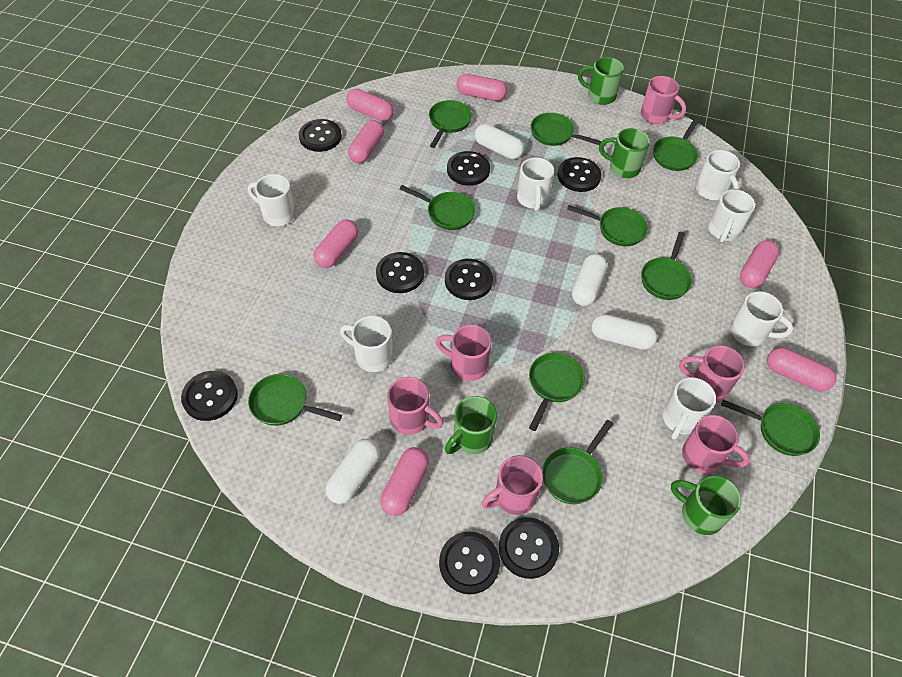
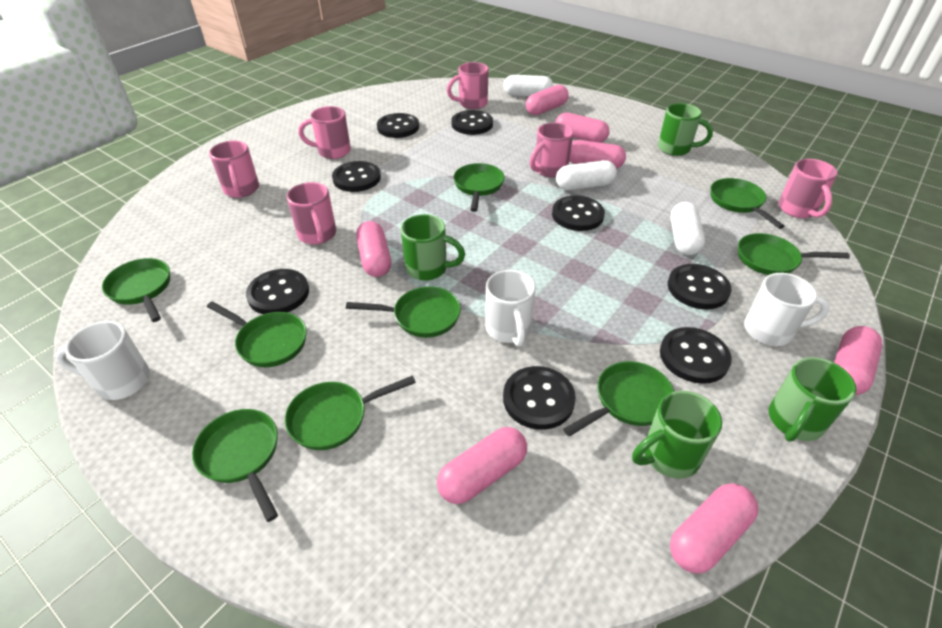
green pan: [248,374,342,426] [400,185,476,230] [429,100,472,148] [529,353,585,431] [531,113,601,146] [542,420,613,504] [567,205,648,246] [641,231,692,300] [653,118,699,171] [721,399,820,456] = 10 -> [102,258,170,322] [192,409,278,522] [207,301,307,367] [285,375,416,450] [346,286,461,338] [453,163,505,212] [563,361,674,436] [710,178,785,229] [738,233,850,275] = 9
white capsule: [326,439,380,504] [475,124,524,159] [572,254,607,306] [592,314,657,350] = 4 -> [503,75,553,96] [556,160,617,190] [670,202,705,255] = 3
white mug: [248,174,296,226] [340,316,393,372] [517,157,554,211] [663,377,716,439] [696,150,740,200] [708,189,755,242] [730,291,793,346] = 7 -> [56,321,150,400] [485,270,536,346] [744,273,829,346] = 3

